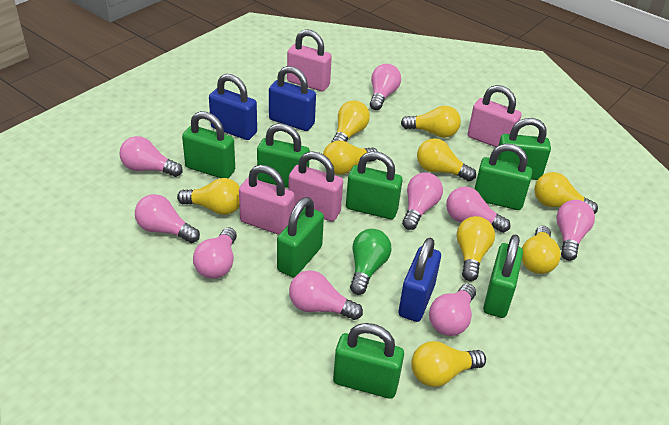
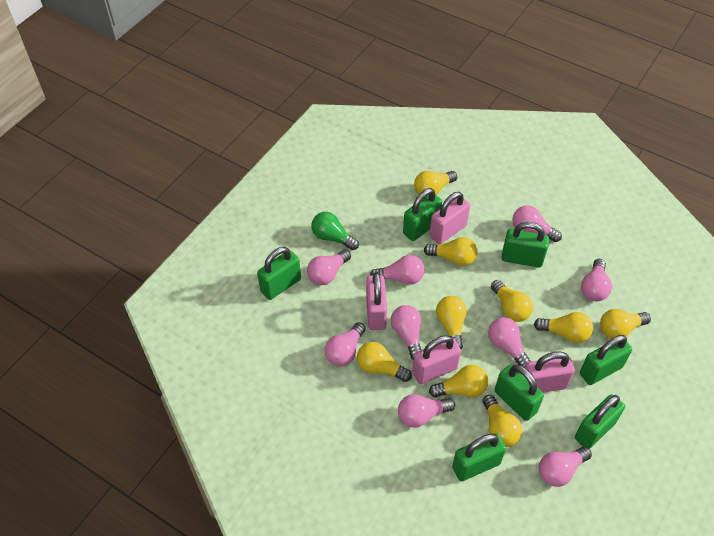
blue padlock: [209,74,257,140] [269,66,316,131] [399,238,441,322] = 3 -> none = 0
green padlock: [182,111,235,178] [257,124,310,188] [277,197,324,277] [333,323,404,399] [346,151,403,219] [475,144,532,210] [483,235,523,318] [497,118,551,180] = 8 -> [257,247,301,300] [403,188,442,241] [452,433,506,481] [495,364,544,421] [502,222,549,268] [575,394,625,449] [580,335,632,385] = 7

